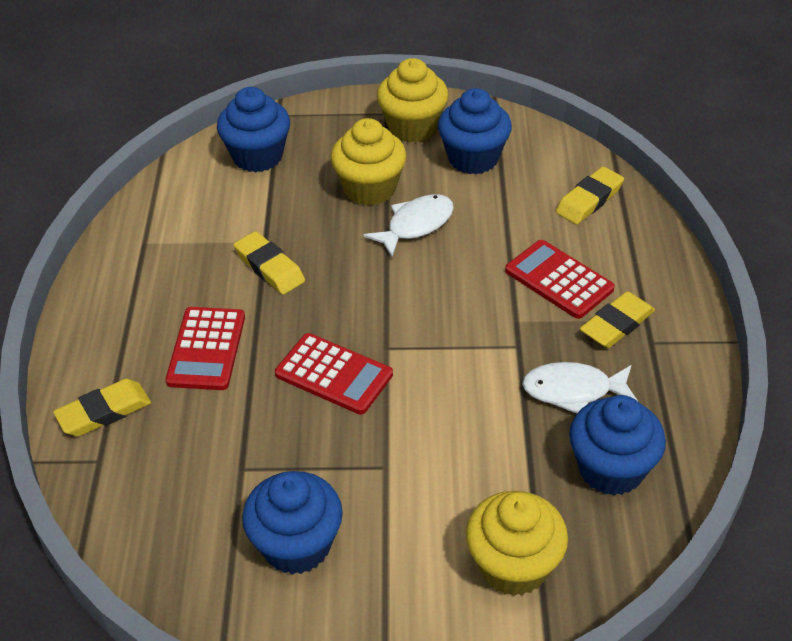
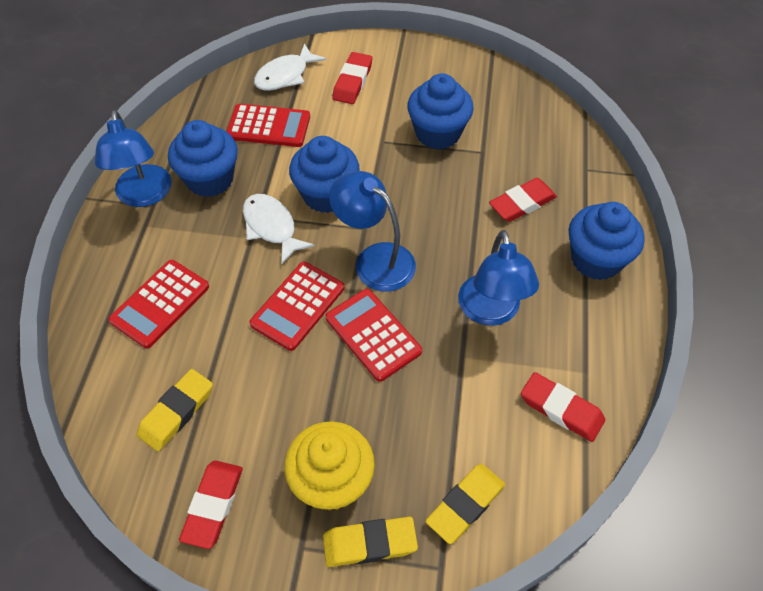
blue lamp: none = 0 -> [95,110,172,207] [329,171,416,292] [458,230,539,326] = 3
red calculator: [165,307,245,390] [275,333,393,415] [505,240,615,319] = 3 -> [108,260,209,349] [226,104,310,147] [249,262,344,351] [325,289,422,382] = 4
red eraser: none = 0 -> [179,461,243,549] [332,52,372,104] [489,178,557,222] [521,372,605,442] = 4
yellow cupcake: [331,118,406,206] [377,58,448,143] [466,491,568,596] = 3 -> [284,421,375,511] = 1
yellow eraser: [53,379,151,436] [234,231,305,295] [556,167,624,224] [580,291,655,348] = 4 -> [137,369,213,451] [323,517,418,567] [426,464,505,544] = 3

